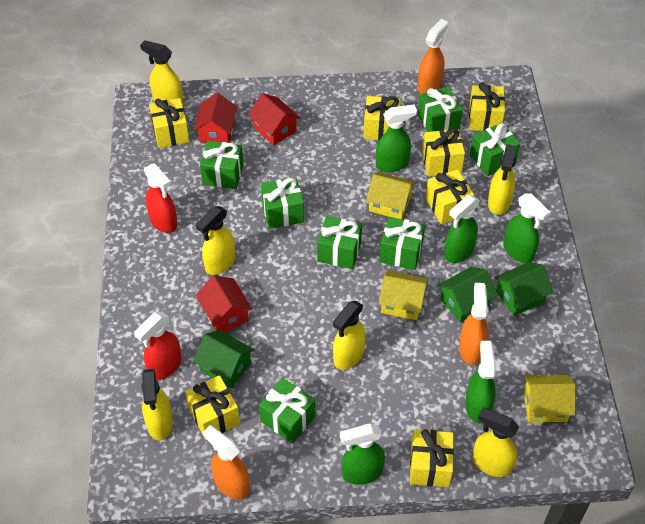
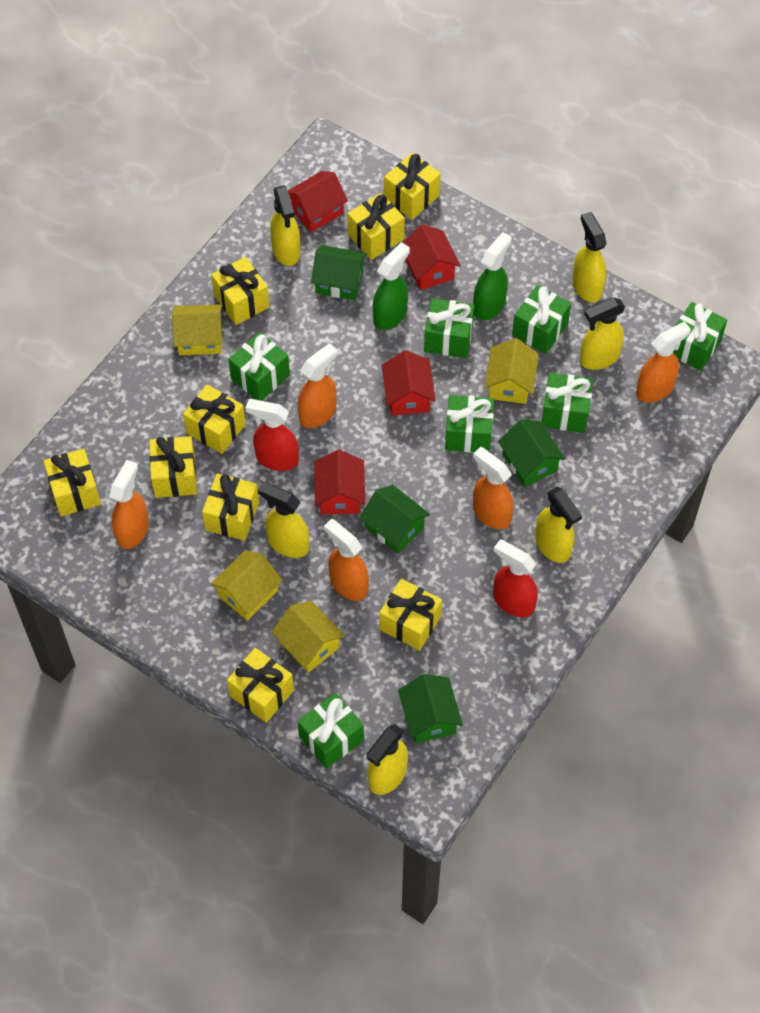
green house: [193,330,254,388] [438,267,497,322] [494,262,553,316] = 3 -> [311,245,367,300] [359,485,430,554] [398,674,463,743] [498,419,565,487] = 4
green spray bottle: [340,423,385,485] [376,104,417,172] [444,195,480,263] [465,341,496,424] [503,193,550,263] = 5 -> [373,242,410,330] [473,232,512,321] = 2
orange spray bottle: [203,425,250,500] [418,19,449,94] [459,283,489,365] = 3 -> [109,460,149,549] [298,343,337,428] [324,519,369,601] [473,447,514,529] [636,322,691,403] = 5
red house: [194,93,237,143] [196,275,252,332] [248,93,300,146] = 3 -> [288,171,348,232] [314,450,365,515] [382,350,436,416] [402,224,461,290] = 4
yellow gift: [149,98,190,148] [185,375,240,440] [363,96,401,141] [410,429,454,487] [422,128,465,176] [426,169,474,224] [469,82,505,131] = 7 -> [43,449,101,516] [149,436,197,498] [183,384,246,454] [202,473,259,541] [211,257,269,325] [227,648,294,723] [347,193,405,260] [379,579,442,651] [384,153,441,220] = 9
yellow house: [366,172,416,219] [379,270,428,320] [524,375,576,422] = 3 -> [172,304,222,355] [211,550,283,621] [272,601,345,673] [485,338,539,404] = 4

